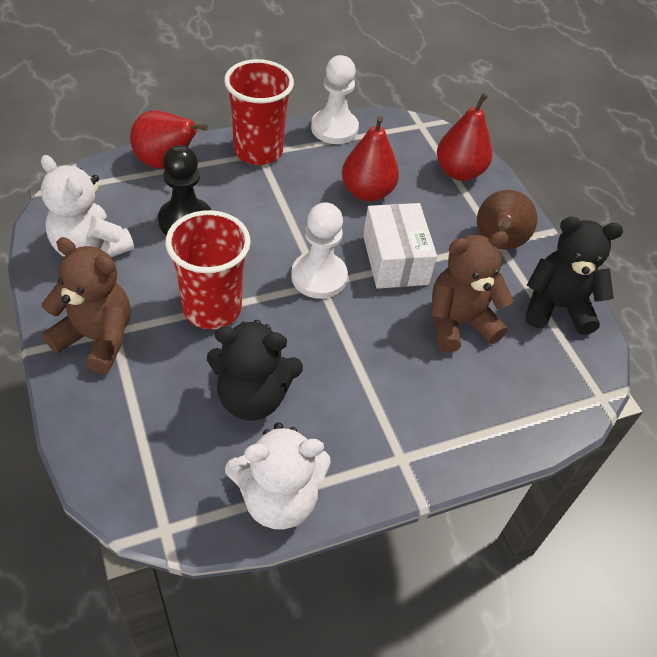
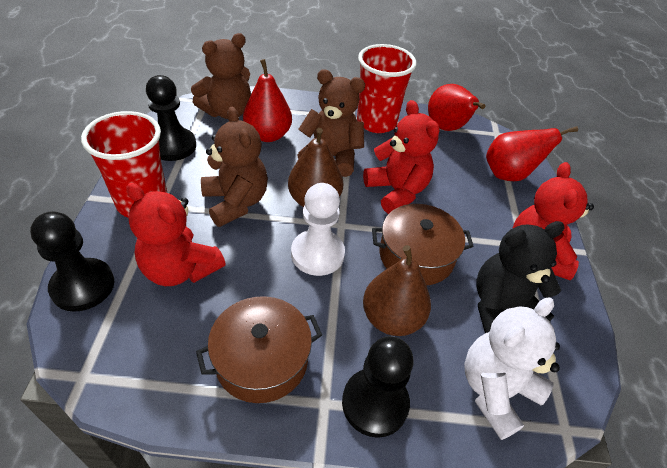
black pawn: [158,145,211,236] = 1 -> [30,211,114,312] [146,75,196,161] [342,336,413,438] = 3
black teddy bear: [207,320,303,420] [525,217,623,335] = 2 -> [476,221,565,333] = 1
brown pear: [477,190,538,250] = 1 -> [288,128,343,207] [363,245,431,336] = 2
brown pot: none = 0 -> [196,296,322,403] [372,204,474,285] = 2
brown teddy bear: [42,237,131,374] [430,231,513,353] = 2 -> [191,33,251,119] [201,107,268,227] [297,69,365,177] = 3
red teddy bear: none = 0 -> [126,183,226,286] [363,100,440,214] [512,162,594,280] = 3
white box: [363,203,437,289] = 1 -> none = 0
white pawn: [291,202,348,299] [311,55,359,144] = 2 -> [291,183,345,276] = 1
white teddy bear: [41,155,134,257] [225,422,331,530] = 2 -> [464,298,560,440] = 1

